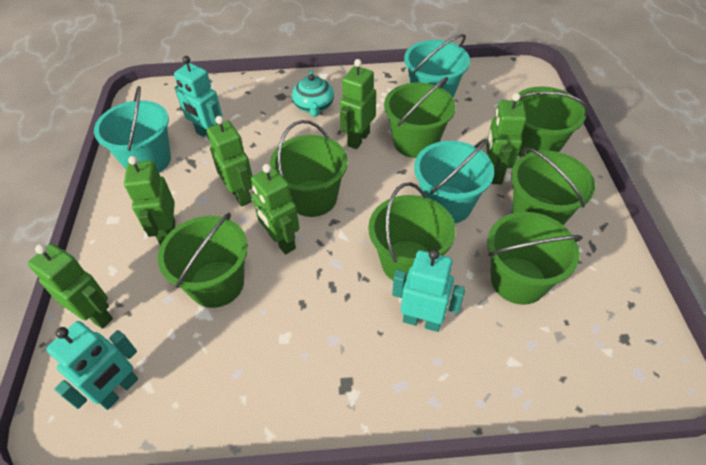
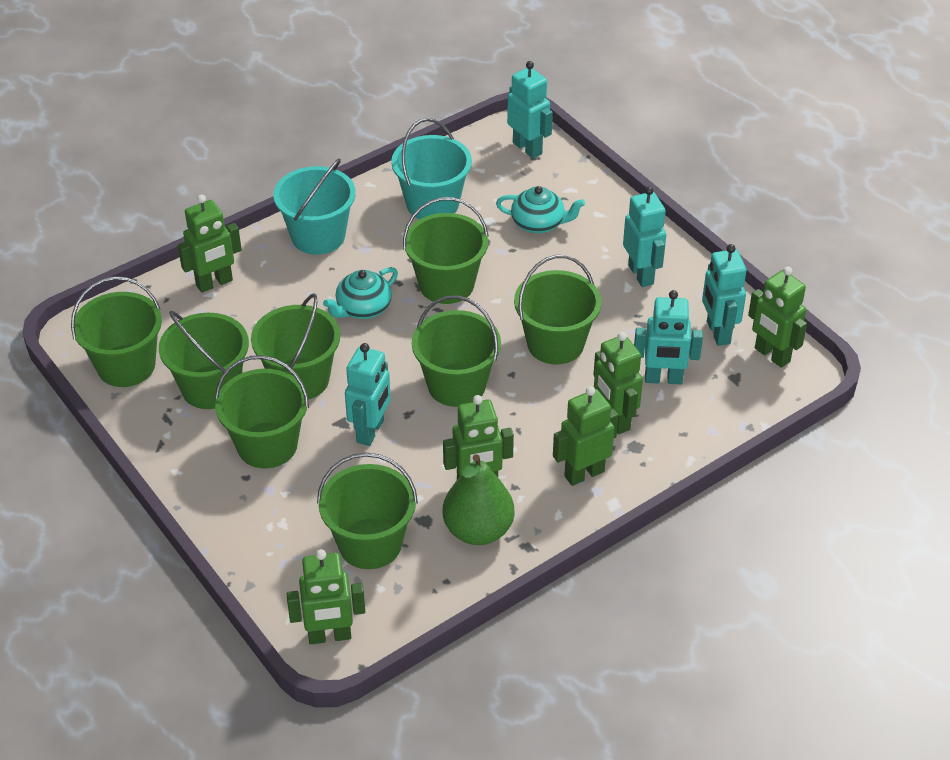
green bucket: [158,213,248,308] [270,120,348,217] [368,182,456,280] [384,77,456,158] [487,212,583,305] [511,148,595,225] [512,86,588,157] = 7 -> [71,276,162,387] [159,311,249,409] [215,355,309,468] [251,293,340,400] [317,453,418,569] [403,197,489,304] [412,295,501,407] [514,255,602,365] = 8
green pear: none = 0 -> [443,454,515,545] = 1
turquoise bucket: [94,86,171,173] [404,34,470,98] [414,139,494,224] = 3 -> [273,158,356,255] [391,118,472,219] = 2
turquoise robot: [46,321,138,410] [174,56,223,140] [392,249,465,332] = 3 -> [345,343,391,446] [507,61,553,159] [623,186,666,287] [634,290,703,384] [702,244,747,346] = 5
turquoise teapot: [292,70,334,117] = 1 -> [323,267,398,319] [496,186,585,233] = 2

